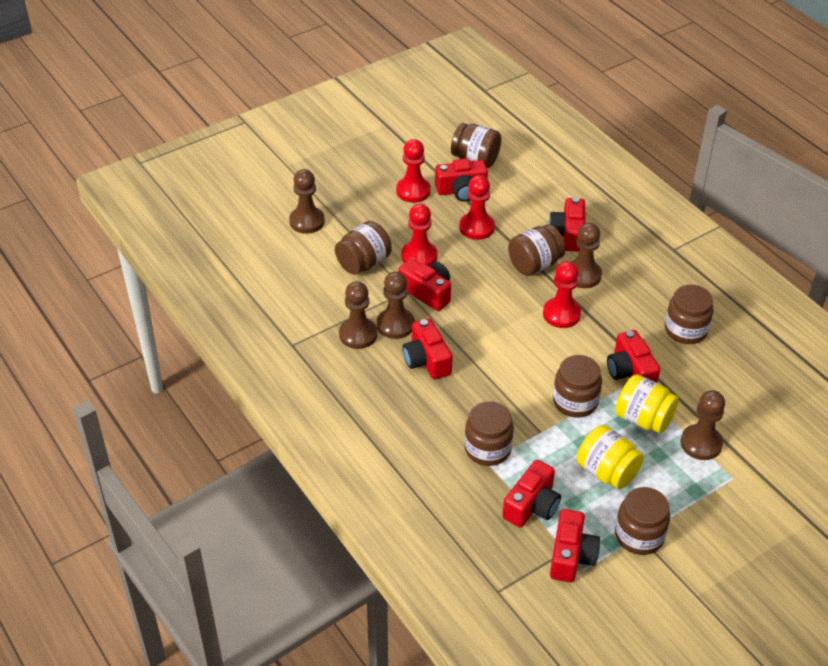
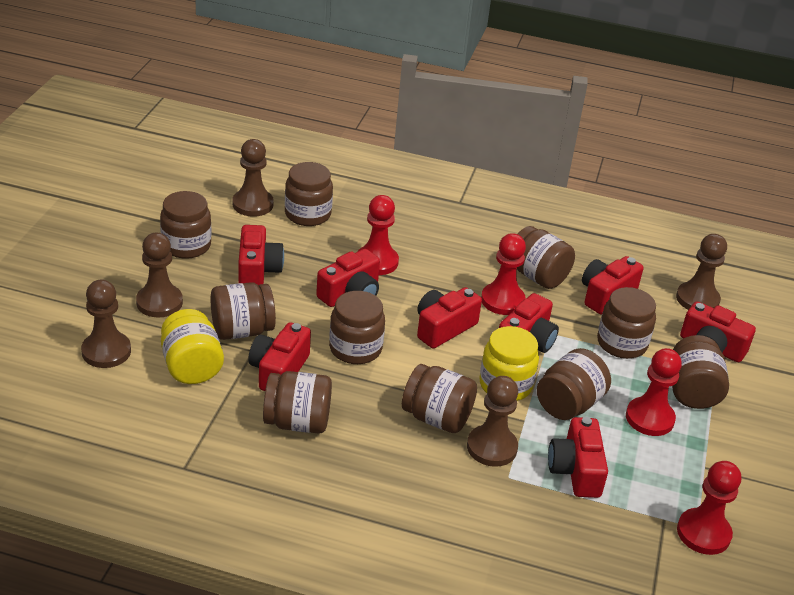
brown jar: [335,221,392,275] [451,123,501,168] [464,401,514,466] [508,224,566,276] [553,355,602,418] [615,487,670,555] [665,285,714,344] = 7 -> [160,191,211,259] [211,282,276,340] [263,371,332,433] [285,162,333,226] [329,291,385,364] [402,364,477,433] [517,226,575,289] [537,348,611,420] [597,287,656,359] [672,335,729,409] = 10
red camera: [399,259,451,311] [402,318,453,380] [435,158,488,202] [502,460,561,527] [548,197,586,252] [550,509,600,582] [607,330,660,383] = 7 -> [238,225,284,286] [248,322,311,391] [316,249,380,307] [417,287,482,348] [499,293,559,353] [548,417,608,498] [582,256,644,315] [680,301,756,362] = 8

